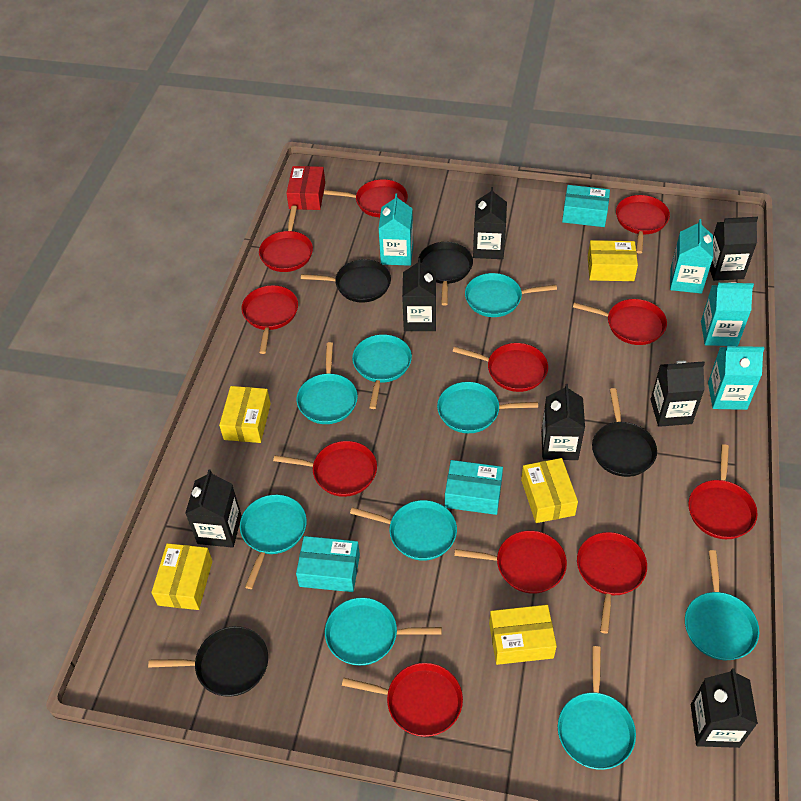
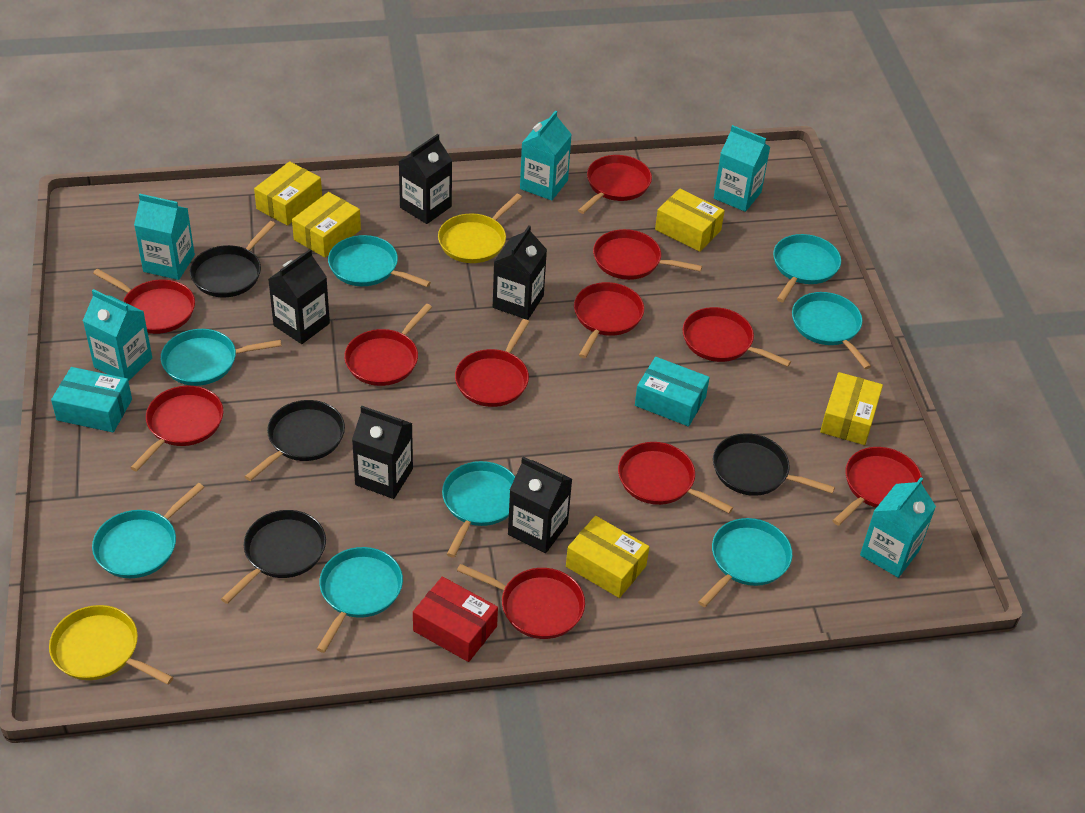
black carton: [185,470,242,548] [402,258,436,331] [473,187,507,259] [541,384,585,460] [651,361,705,427] [691,668,758,748] [710,217,758,281] = 7 -> [268,249,330,344] [352,406,413,499] [398,134,452,224] [493,225,547,320] [508,457,572,553] = 5
turquoise box: [296,536,360,592] [445,460,503,515] [562,185,610,227] = 3 -> [51,367,132,432] [635,357,710,427] = 2
turquoise carton: [378,193,413,266] [670,219,713,294] [701,282,754,346] [708,346,765,410] = 4 -> [83,289,152,381] [134,194,195,280] [520,111,572,201] [714,125,770,212] [860,477,936,578] = 5
turquoise pan: [240,494,307,589] [296,342,358,424] [325,598,442,666] [350,500,457,561] [352,334,412,409] [437,382,538,433] [465,273,557,317] [558,646,636,770] [685,550,759,660] = 9 -> [92,483,204,578] [161,329,282,386] [317,547,403,653] [328,235,431,287] [442,461,516,558] [698,518,792,607] [773,234,841,302] [792,292,871,369] = 8
yellow pan: none = 0 -> [49,605,173,685] [438,194,522,263] = 2

